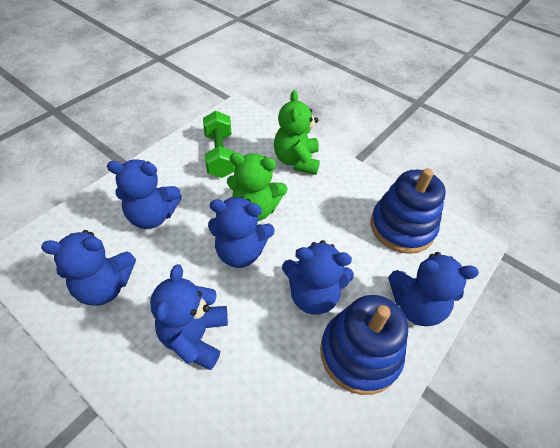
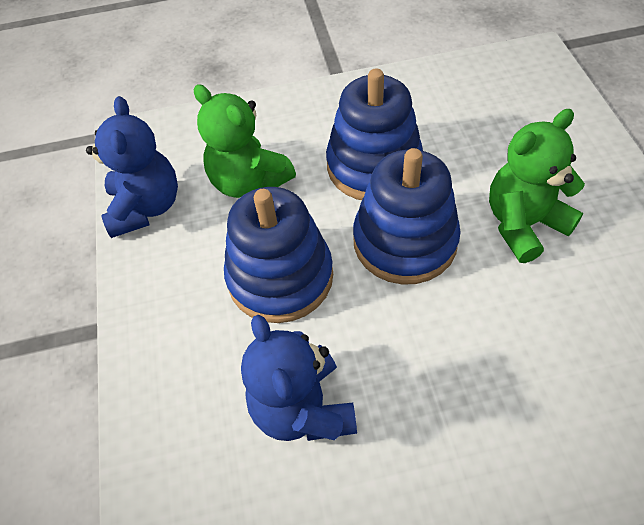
blue stacking toy: [320,295,408,395] [370,168,446,254] = 2 -> [224,187,333,323] [326,69,423,200] [353,148,461,285] = 3
blue teddy bear: [41,230,136,306] [107,159,182,229] [150,264,228,370] [208,197,275,268] [282,240,354,315] [388,252,479,326] = 6 -> [86,96,178,238] [241,315,357,441] = 2
green dumbbell: [203,111,235,178] = 1 -> none = 0

